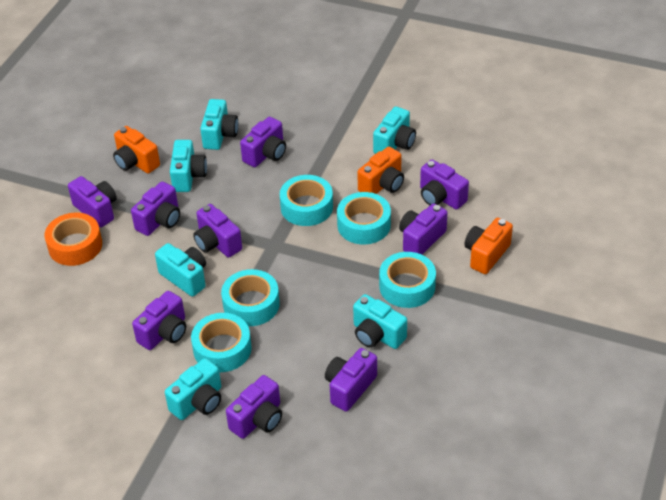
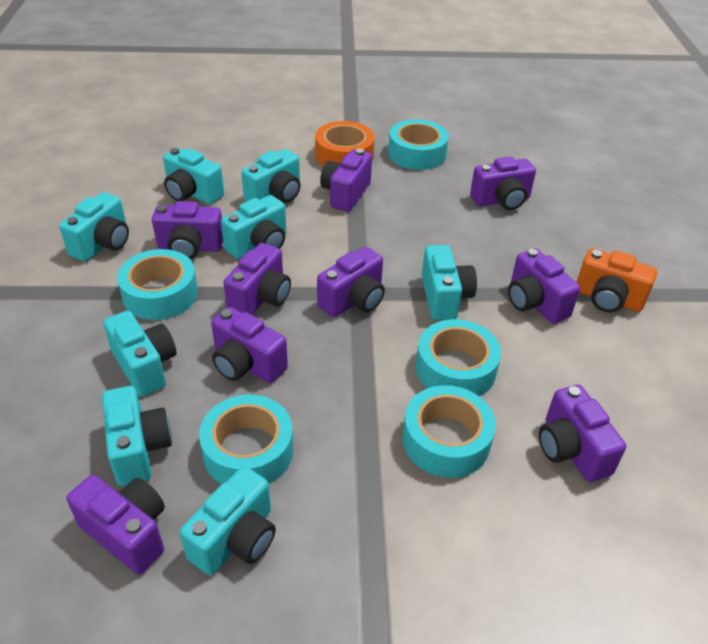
orange camera: [113,126,160,173] [357,147,404,194] [464,218,513,274] = 3 -> [576,248,657,312] = 1
turquoise camera: [155,243,206,297] [165,358,221,420] [170,140,207,192] [200,99,238,150] [353,294,407,349] [373,107,416,154] = 6 -> [59,192,129,261] [102,386,172,486] [103,311,176,397] [163,148,224,204] [180,466,276,575] [221,195,286,259] [241,149,301,203] [422,245,477,320] = 8

